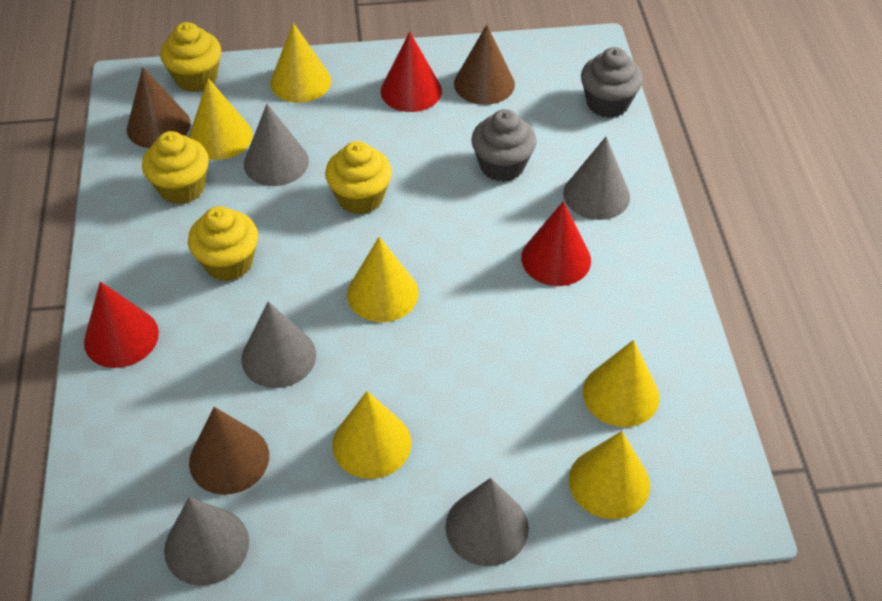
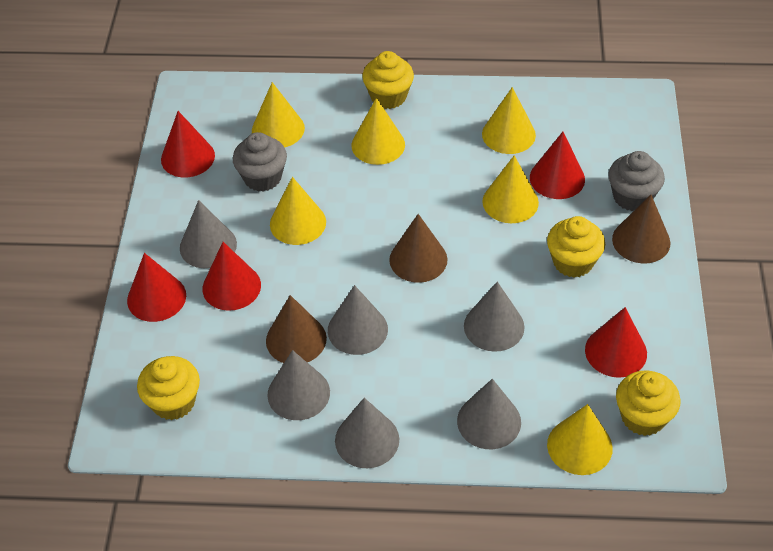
grey cone: [164,497,249,586] [242,302,316,388] [244,104,309,186] [445,478,529,566] [563,137,630,220] = 5 -> [180,200,237,268] [267,350,330,420] [328,285,388,355] [335,398,399,468] [457,379,521,449] [464,282,525,352] = 6
red cone: [84,281,159,368] [381,32,442,112] [521,201,591,286] = 3 -> [127,253,186,322] [161,111,215,177] [203,242,261,311] [530,132,585,199] [585,307,647,378] = 5

